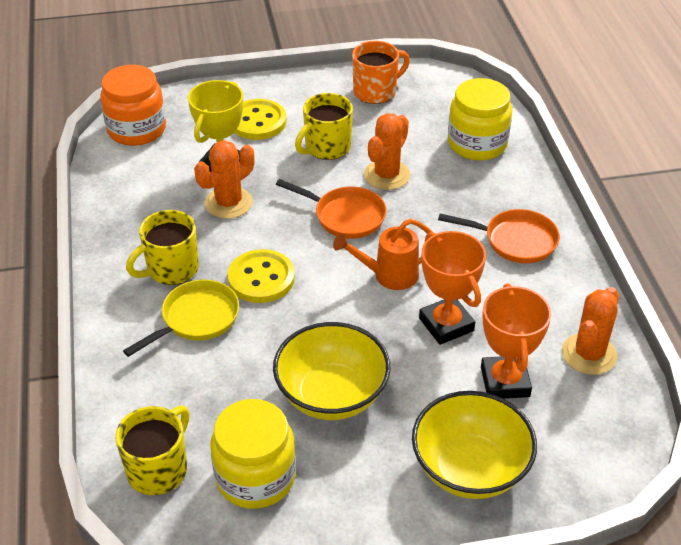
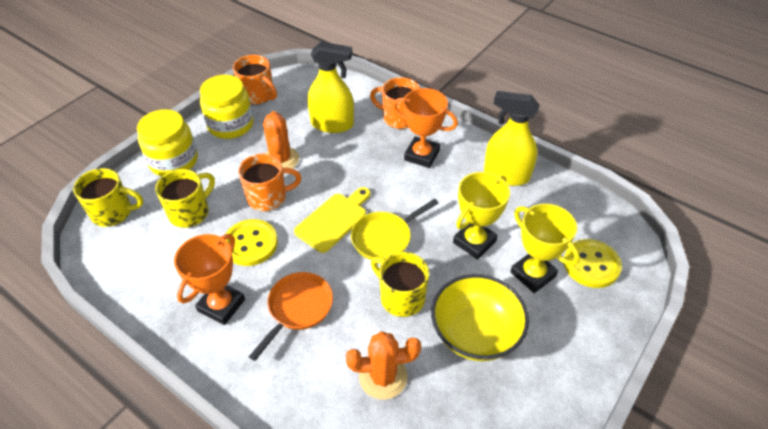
orange cactus: [194,140,255,219] [364,113,410,190] [562,287,619,375] = 3 -> [263,111,299,169] [346,331,421,399] = 2
orange jar: [100,65,166,146] = 1 -> none = 0
orange mug: [352,41,410,104] = 1 -> [233,55,277,105] [238,154,301,211] [370,77,420,129] = 3
orange pan: [276,179,387,239] [438,209,560,263] = 2 -> [249,272,333,361] = 1
orange watering can: [333,219,432,290] = 1 -> none = 0
yellow bowl: [273,322,391,420] [412,391,537,499] = 2 -> [431,274,529,361] = 1
yellow cutting board: none = 0 -> [294,187,370,253] = 1
yellow spray bottle: none = 0 -> [308,42,354,133] [484,91,539,186] = 2
yellow trophy: [188,80,243,172] = 1 -> [453,172,510,259] [510,204,580,293] = 2

